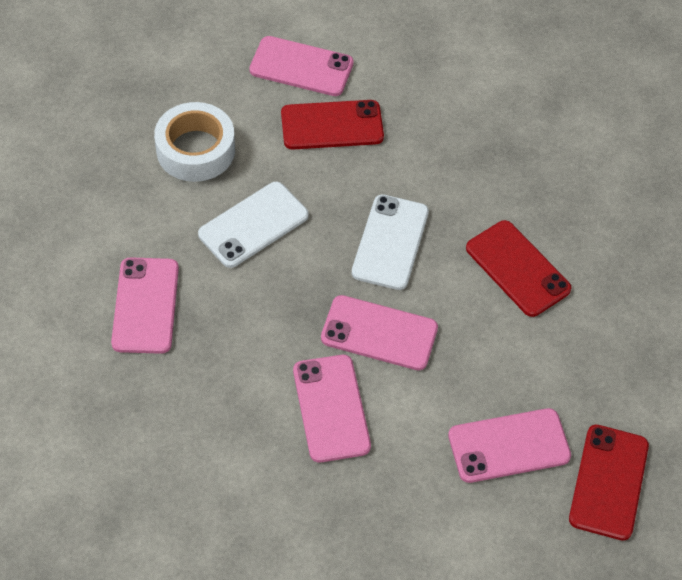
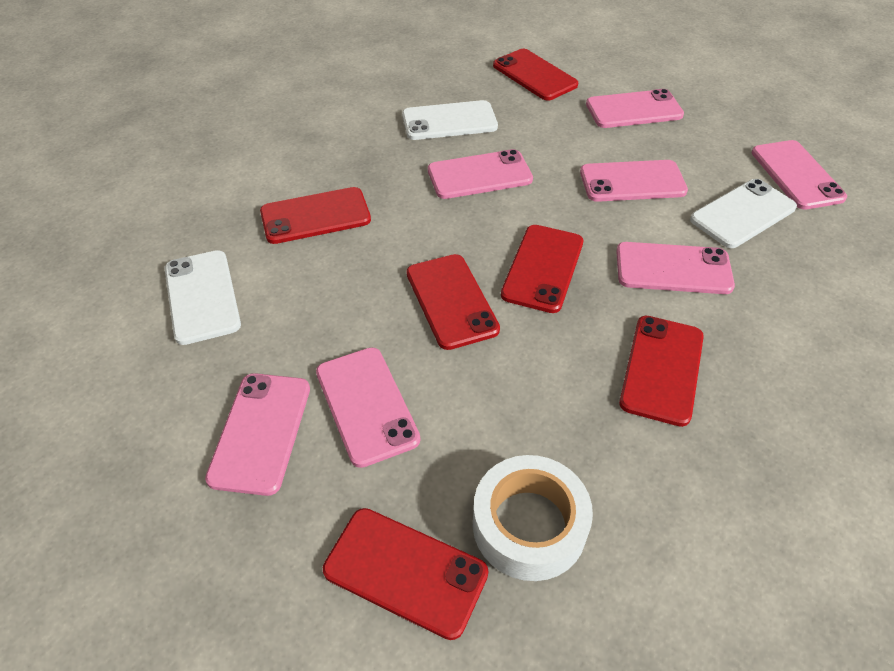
pink phone: [111,257,179,354] [249,36,354,96] [293,355,371,463] [321,295,438,370] [448,408,571,483] = 5 -> [205,373,310,496] [316,347,420,468] [428,149,533,199] [580,160,688,202] [586,89,684,128] [616,242,735,294] [752,140,847,210] = 7
red phone: [281,100,384,149] [466,220,571,317] [569,425,649,541] = 3 -> [260,187,371,244] [323,508,489,640] [406,254,500,350] [493,49,578,101] [501,225,583,313] [619,316,704,427] = 6
white phone: [198,182,309,268] [352,194,429,290] = 2 -> [164,250,241,345] [402,100,498,140] [690,179,797,248] = 3

